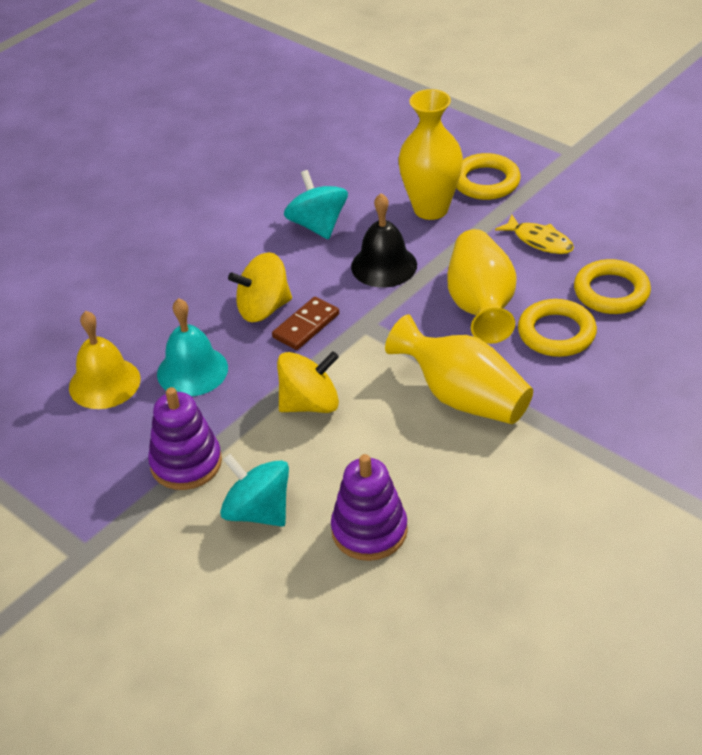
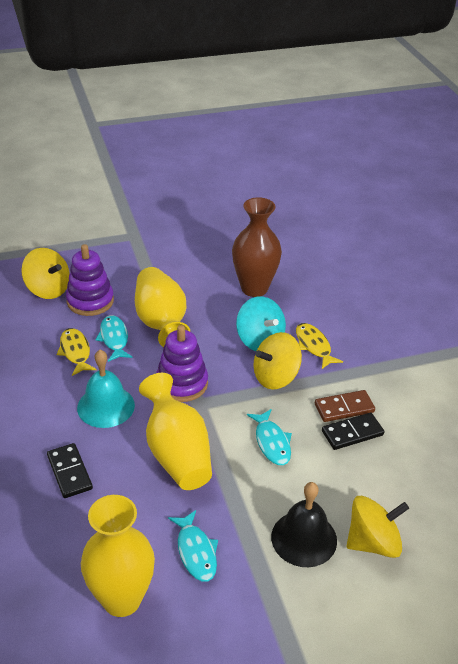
black domino: none = 0 -> [47,443,93,498] [322,413,384,450] = 2
brown vase: none = 0 -> [232,197,282,297] = 1
turquoise fish: none = 0 -> [95,315,133,362] [168,510,218,582] [247,409,292,465] = 3
turquoise spinning top: [220,454,289,527] [284,170,348,239] = 2 -> [236,296,286,351] = 1
yellow bell: [69,311,141,409] = 1 -> none = 0
yellow fish: [495,214,574,254] = 1 -> [57,328,96,376] [296,323,343,369] = 2
yellow ring: [456,153,521,200] [518,299,597,357] [574,259,651,314] = 3 -> none = 0
yellow spinning top: [228,252,292,322] [277,351,339,413] = 2 -> [21,248,70,299] [253,332,302,390] [347,496,409,558] = 3

